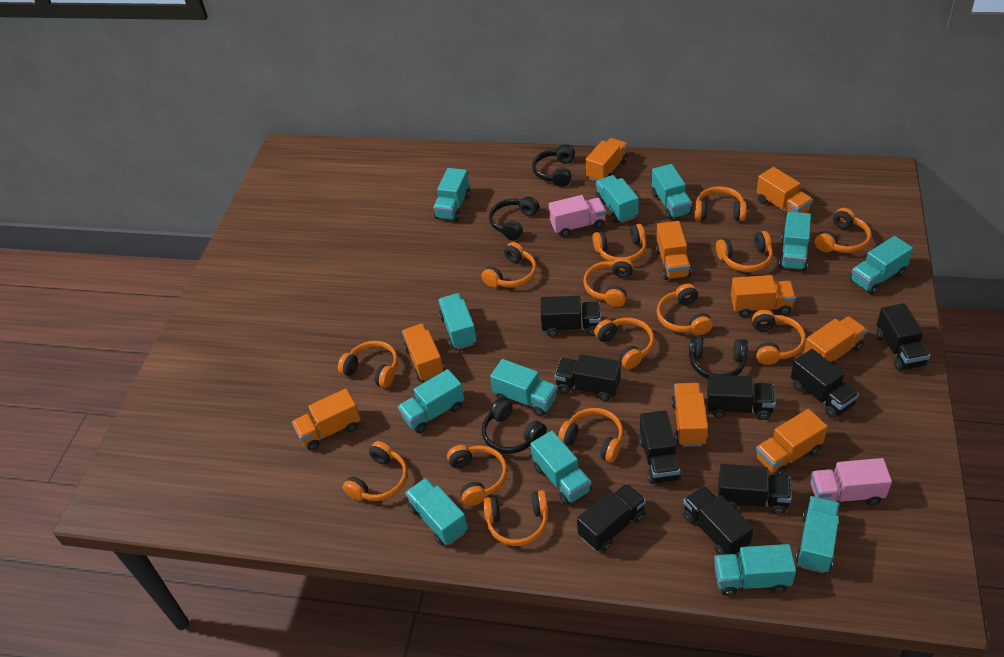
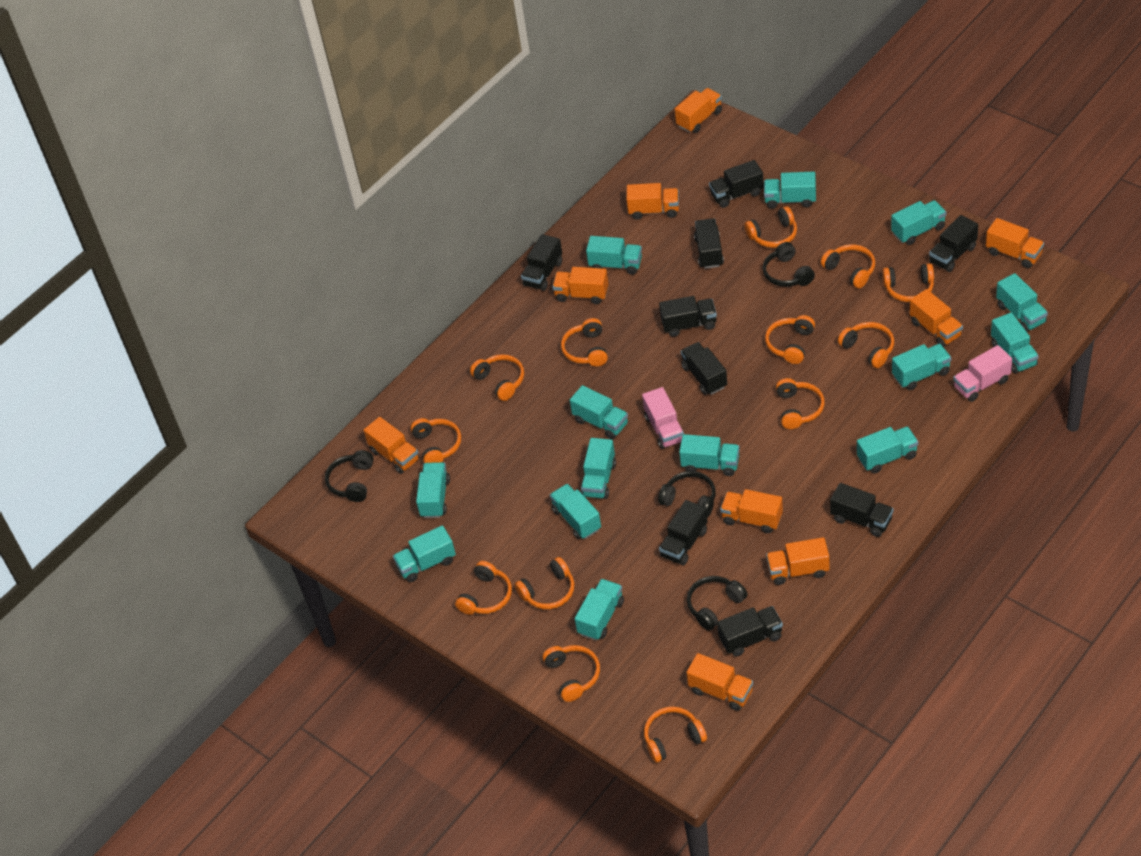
orange headphones: [338,341,398,388] [343,441,408,501] [447,445,507,506] [481,242,537,288] [483,490,548,546] [558,408,623,462] [583,257,634,307] [592,224,646,262] [594,318,654,369] [657,284,713,335] [695,186,746,221] [716,231,773,272] [752,310,806,365] [815,208,871,253] = 14 -> [411,418,461,463] [455,561,512,615] [470,354,524,401] [515,557,574,609] [543,645,600,702] [561,318,608,367] [644,707,707,763] [744,206,797,248] [765,315,815,364] [776,378,825,429] [821,244,875,288] [838,322,894,368] [882,263,934,302] = 13
turquoise truck: [398,369,464,433] [405,478,468,546] [433,168,470,221] [438,293,478,349] [490,359,557,417] [530,431,592,505] [596,175,639,223] [652,164,692,220] [714,544,796,596] [779,212,811,271] [796,496,839,573] [850,236,913,295] = 12 -> [393,525,456,582] [416,462,450,518] [550,484,601,539] [570,385,628,439] [575,579,624,640] [581,438,616,499] [586,236,642,275] [679,434,740,476] [764,172,816,209] [857,426,918,474] [891,200,947,245] [892,344,951,390] [991,313,1039,374] [996,273,1048,332] = 14

